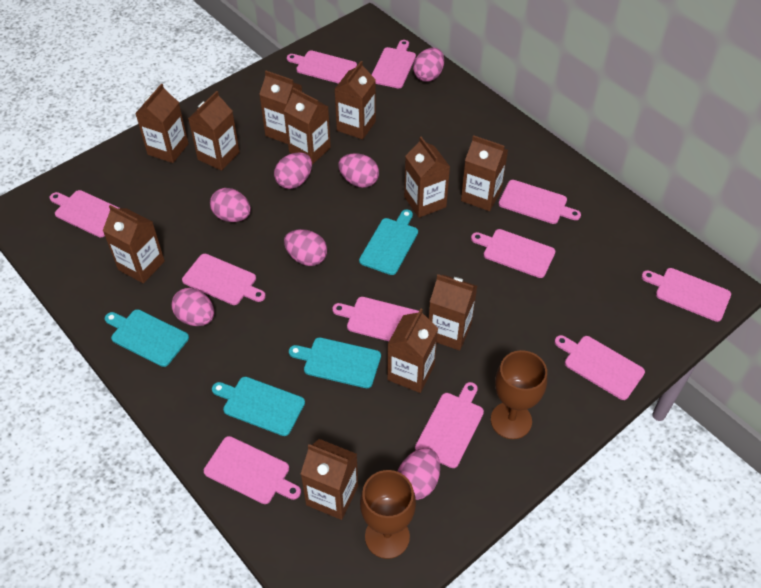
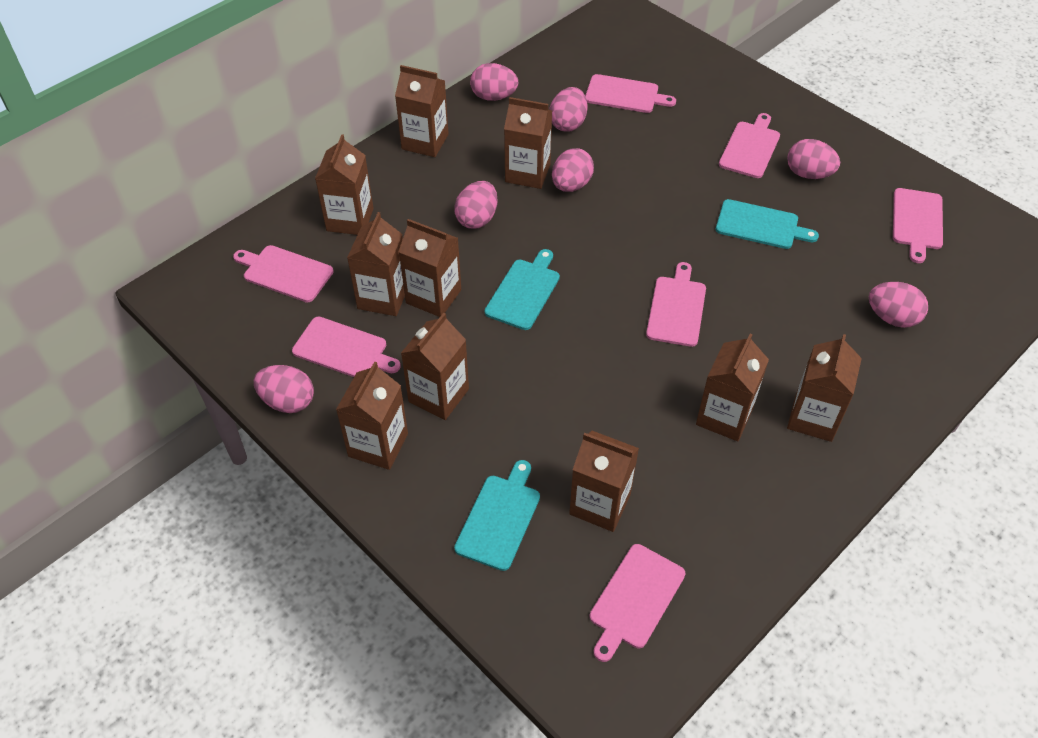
brown carton: [103,205,165,283] [135,84,189,163] [188,91,240,171] [259,71,302,144] [284,88,331,165] [301,439,358,520] [335,61,376,140] [387,308,438,393] [404,137,450,218] [429,274,477,351] [461,135,508,211] = 11 -> [315,134,374,235] [336,361,408,470] [347,212,405,316] [395,65,449,157] [399,219,461,317] [401,313,469,420] [504,97,552,189] [569,431,639,532] [696,333,769,441] [787,334,862,442] = 10
brown goblet: [360,470,416,559] [491,350,547,439] = 2 -> none = 0
pink cutting board: [50,190,119,237] [182,254,266,305] [204,436,301,504] [287,51,357,84] [332,297,419,341] [372,40,416,88] [415,382,484,468] [471,229,555,278] [499,180,581,224] [554,335,645,400] [641,268,731,322] = 11 -> [233,245,334,302] [292,317,401,377] [585,74,676,113] [590,544,685,662] [646,262,706,347] [719,113,780,178] [893,188,943,263] = 7
turquoise cutting board: [105,309,189,367] [212,377,305,436] [289,337,381,388] [359,209,418,275] = 4 -> [454,460,540,571] [485,249,560,330] [716,199,819,249] = 3

